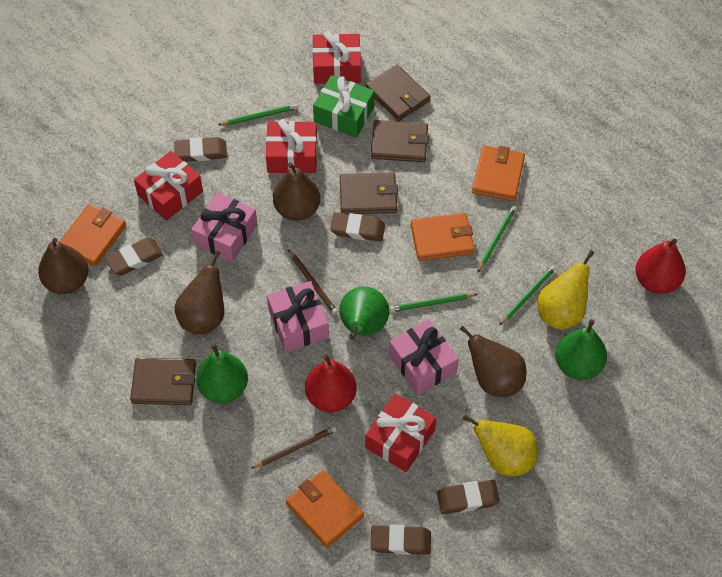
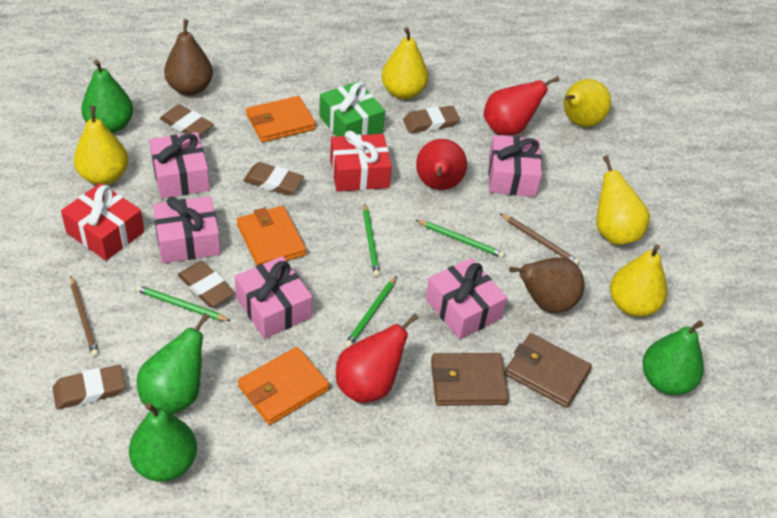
brown pear: [38,238,88,294] [175,251,224,335] [273,162,320,221] [459,326,526,397] = 4 -> [164,19,213,95] [509,257,585,313] = 2
brown wallet: [130,358,196,405] [340,172,398,214] [365,64,431,121] [371,120,429,162] = 4 -> [431,353,509,406] [505,333,592,408] = 2
green pear: [196,343,248,403] [339,287,389,340] [556,319,607,380] = 3 -> [81,60,133,133] [129,403,197,482] [137,313,210,414] [642,320,704,395] = 4
orange wallet: [59,204,126,267] [286,470,364,548] [411,213,474,261] [472,145,525,201] = 4 -> [237,206,306,266] [238,347,329,425] [246,96,316,142] = 3
pink gift: [191,193,257,262] [267,281,329,352] [389,319,459,395] = 3 -> [149,132,210,198] [153,196,221,263] [235,256,312,339] [425,258,507,340] [488,135,542,197] = 5
red gift: [134,151,203,221] [266,119,317,173] [312,31,361,84] [365,393,436,472] = 4 -> [61,183,144,261] [330,131,392,192] = 2
red pear: [305,354,357,412] [636,239,686,294] = 2 -> [336,314,419,403] [416,139,467,190] [484,76,560,136] = 3
yellow pear: [463,414,538,476] [537,250,595,330] = 2 -> [74,106,128,185] [381,27,428,99] [564,79,611,127] [596,156,650,245] [610,244,667,317] = 5

